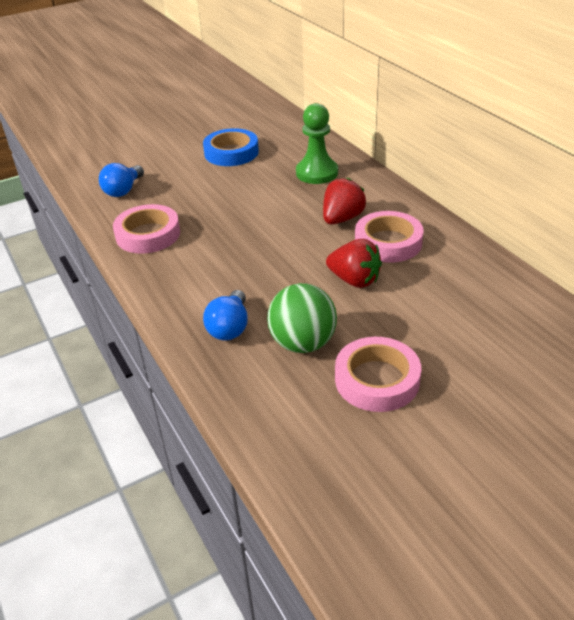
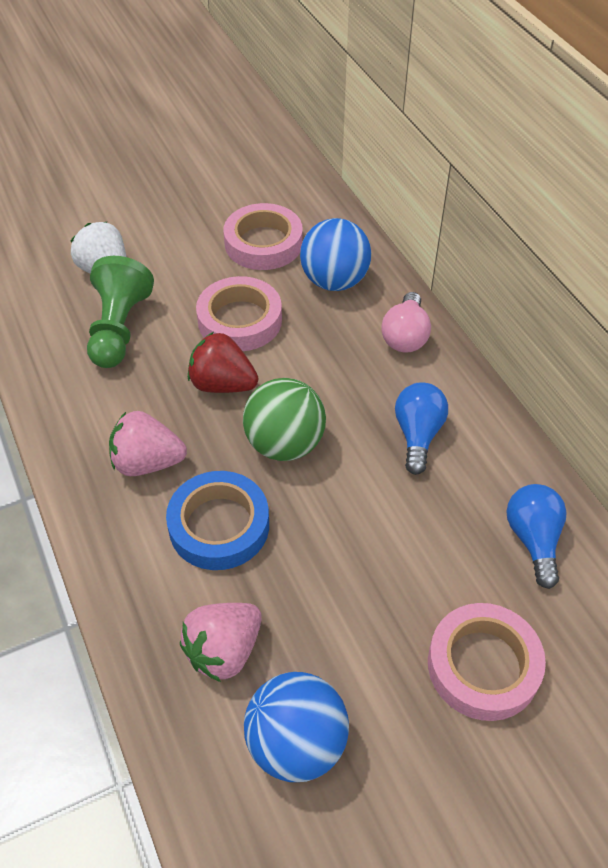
blue ball: none = 0 -> [244,672,349,782] [300,218,371,291] = 2
pink light bulb: none = 0 -> [381,292,431,353] = 1
pink strawberry: none = 0 -> [109,411,187,476] [180,603,262,682] = 2
red strawberry: [323,178,366,224] [326,239,382,288] = 2 -> [188,332,258,393] = 1
white strawberry: none = 0 -> [71,222,126,274] = 1

